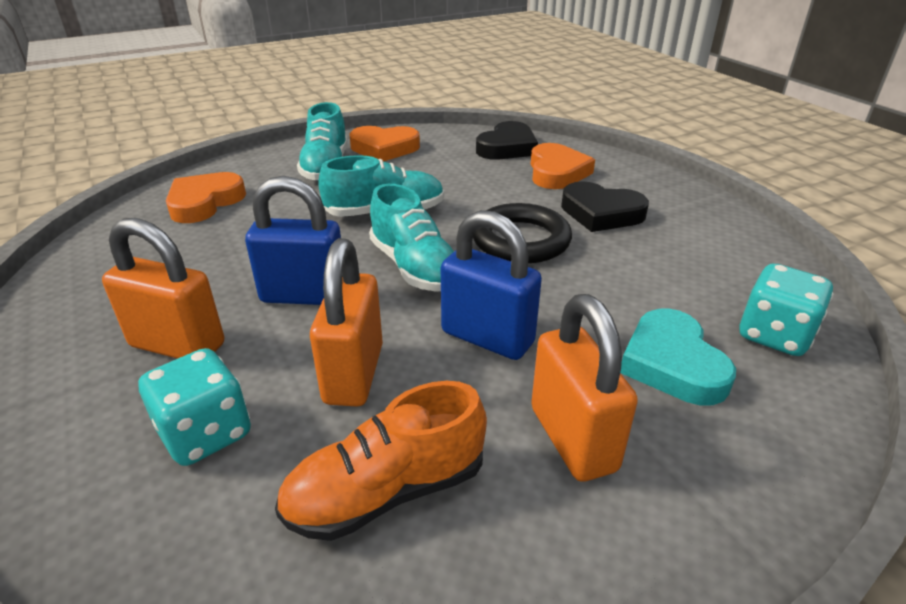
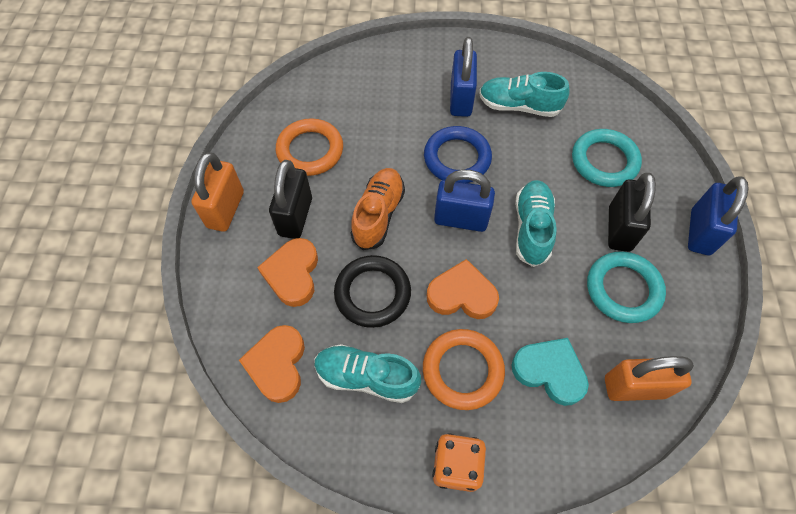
black heart: [476,121,538,160] [561,181,649,232] = 2 -> none = 0
black padlock: none = 0 -> [269,160,312,239] [608,173,656,252] = 2
blue padlock: [245,176,341,305] [441,210,542,360] = 2 -> [434,170,495,232] [450,37,477,117] [688,176,749,255] = 3
blue ring: none = 0 -> [424,126,492,183] = 1
orange dice: none = 0 -> [432,433,486,492] = 1
orange padlock: [102,218,224,359] [310,238,383,407] [531,294,638,482] = 3 -> [191,152,244,232] [605,356,694,401] = 2
orange ring: none = 0 -> [276,118,343,176] [423,329,505,410] = 2
turquoise dice: [138,348,251,466] [740,263,833,356] = 2 -> none = 0
turquoise ring: none = 0 -> [572,129,642,187] [587,251,666,323] = 2

